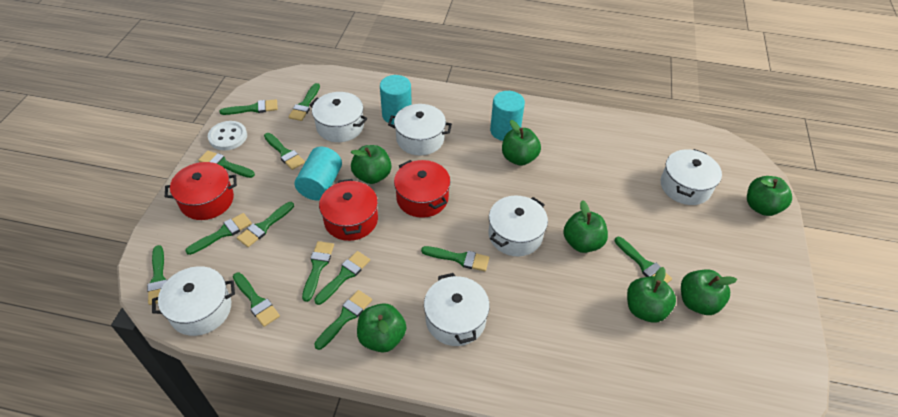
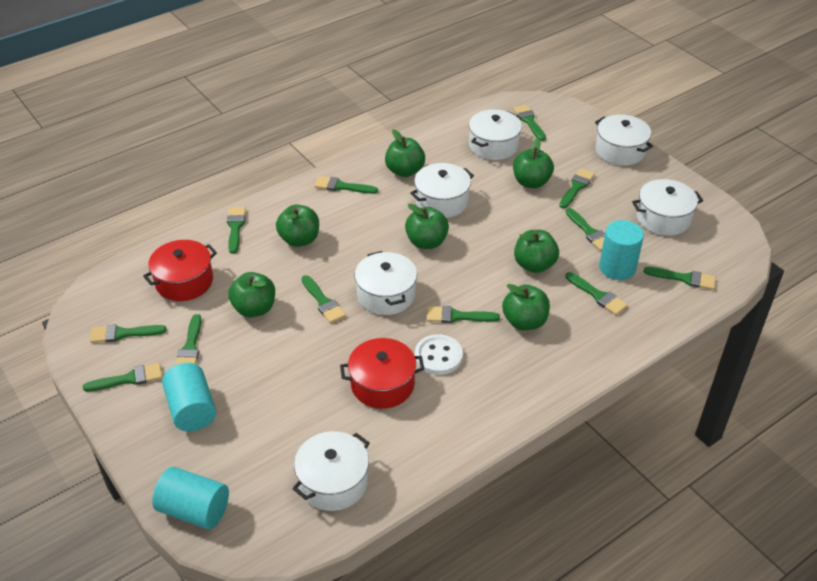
green brush: [147,245,167,305] [186,213,252,255] [198,151,255,178] [220,99,278,115] [233,273,280,327] [237,202,294,247] [264,133,305,170] [289,83,320,121] [302,241,334,302] [314,251,370,305] [314,290,372,350] [421,246,489,271] [615,237,672,283] = 13 -> [83,363,162,392] [90,324,166,343] [176,314,202,365] [227,207,246,254] [301,275,346,323] [314,176,378,194] [427,306,500,323] [513,105,546,141] [559,169,595,208] [566,208,605,251] [566,272,628,315] [644,267,716,290] = 12
red pot: [165,162,237,220] [319,179,378,241] [394,160,451,218] = 3 -> [143,240,217,301] [340,338,424,409] = 2

